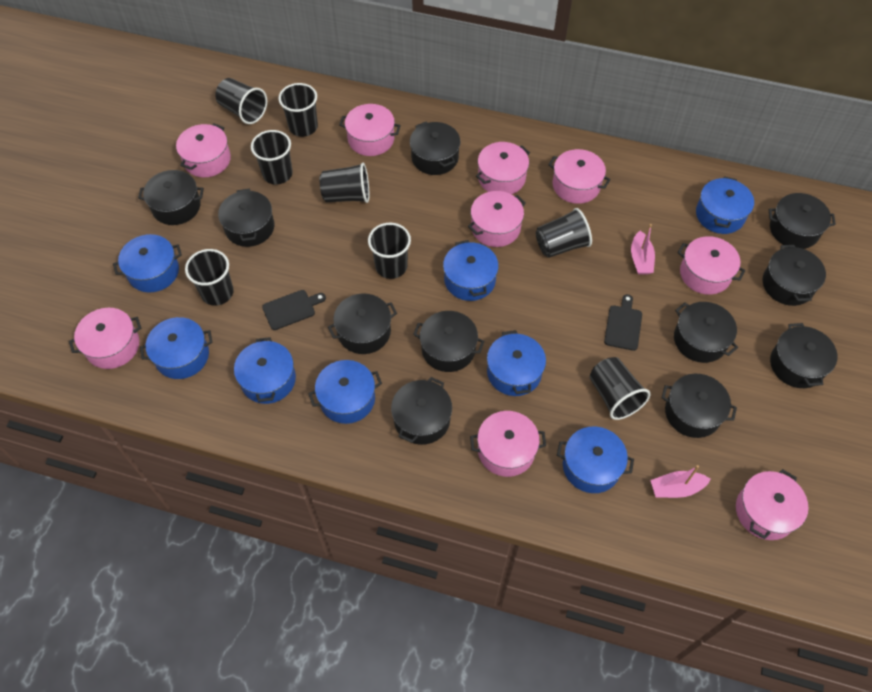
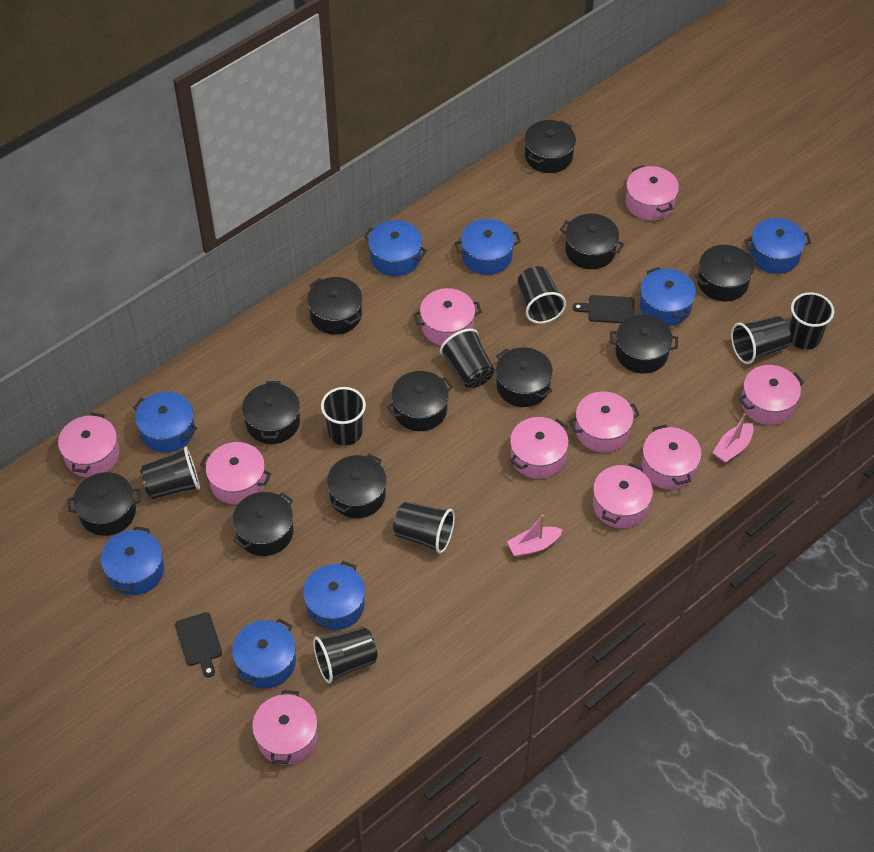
pink pot: [69,308,141,369] [176,123,231,177] [339,104,401,156] [468,191,526,247] [470,411,546,477] [476,142,530,194] [548,149,611,204] [678,236,745,295] [736,469,808,540] = 9 -> [58,413,120,477] [200,442,271,505] [252,690,318,765] [414,288,482,346] [510,417,569,479] [569,391,639,452] [593,463,653,528] [626,165,679,221] [641,424,702,489] [739,365,804,425] = 10

